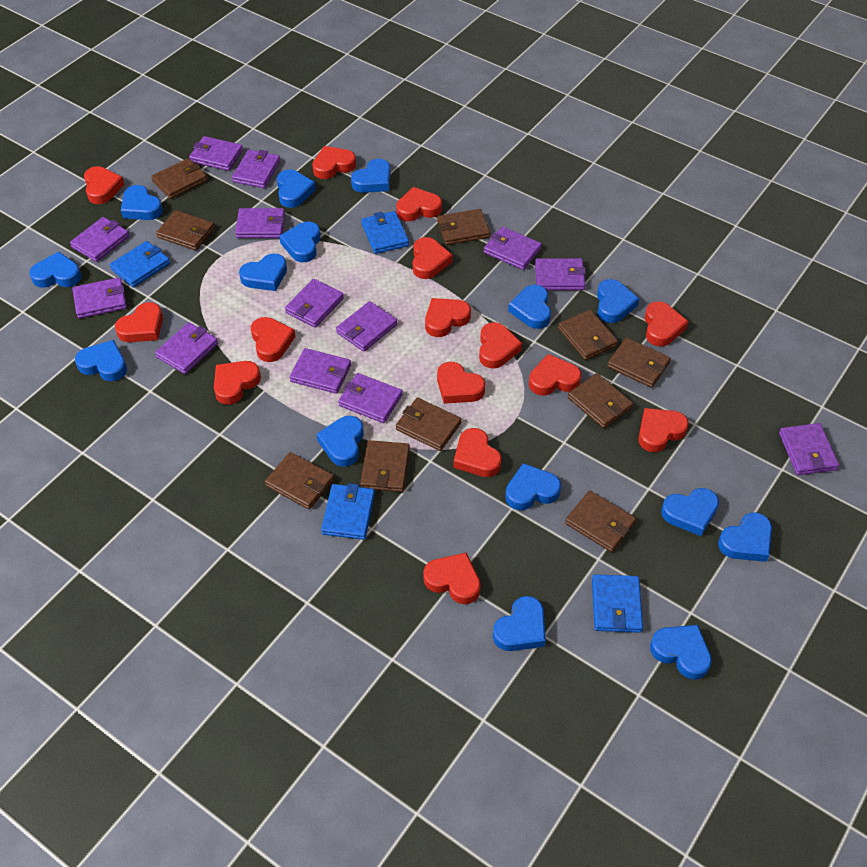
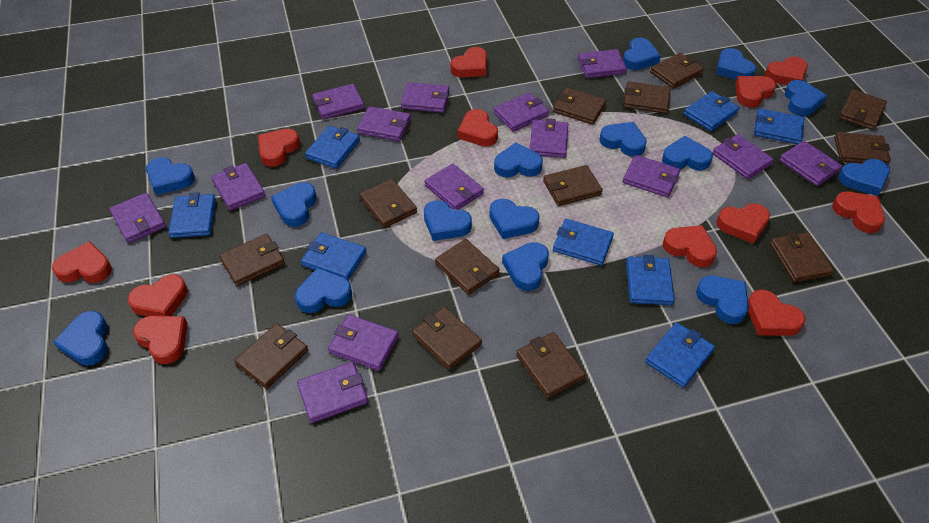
blue wallet: [109,241,170,287] [321,483,375,540] [361,211,409,254] [592,574,643,633] = 4 -> [168,193,216,238] [301,232,367,280] [305,126,360,169] [553,219,614,266] [626,255,675,305] [645,322,715,388] [684,91,739,131] [754,108,804,144] = 8
brown wallet: [151,158,208,199] [156,210,215,250] [265,452,334,510] [360,440,410,492] [396,397,462,451] [437,209,490,245] [558,310,618,360] [565,491,636,552] [568,373,633,428] [607,337,671,388] = 10 -> [219,234,285,286] [234,323,308,389] [359,179,417,228] [412,307,482,370] [435,239,500,295] [516,332,586,398] [543,165,603,206] [553,88,606,125] [623,81,670,114] [650,53,704,89] [770,232,834,283] [834,132,891,165] [839,90,887,130] = 13
purple wallet: [70,217,130,262] [72,277,127,318] [155,322,218,374] [189,136,243,171] [232,150,280,188] [235,208,285,238] [285,279,344,328] [290,348,351,394] [336,301,397,352] [338,373,403,423] [484,227,542,270] [535,258,586,290] [779,423,839,475] = 13 -> [109,193,166,243] [211,163,266,211] [297,362,368,423] [312,84,364,120] [328,315,399,371] [357,106,411,141] [401,82,449,113] [425,164,484,209] [494,93,549,132] [530,118,568,158] [578,49,627,78] [623,155,680,198] [712,134,774,179] [779,141,842,186] = 14
red heart: [84,166,125,204] [115,302,163,342] [214,361,261,405] [251,317,295,362] [312,146,356,179] [396,187,442,221] [413,237,453,279] [423,553,481,604] [425,298,471,337] [437,362,485,404] [453,428,502,477] [479,322,522,369] [529,354,582,396] [638,408,689,452] [645,301,689,347] = 15 -> [52,241,112,283] [128,274,188,316] [133,316,188,364] [258,129,300,167] [450,47,487,78] [458,109,498,147] [663,225,717,267] [716,203,770,244] [735,76,776,108] [748,289,805,336] [765,56,808,85] [832,192,885,233] = 12

